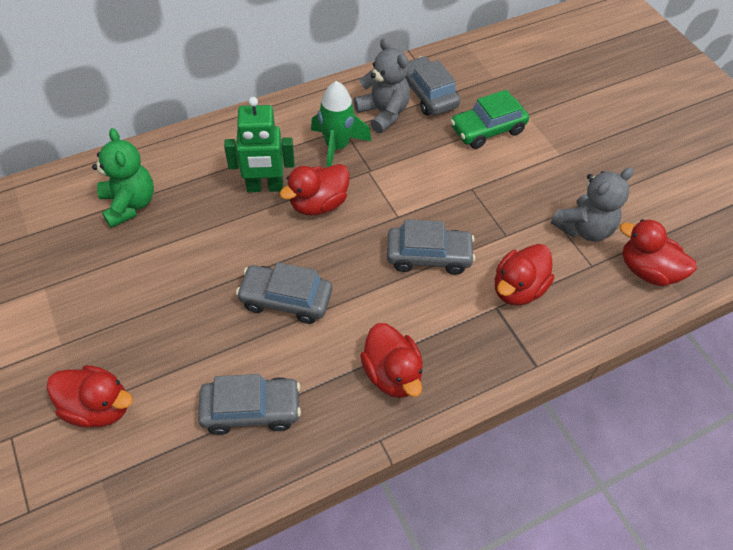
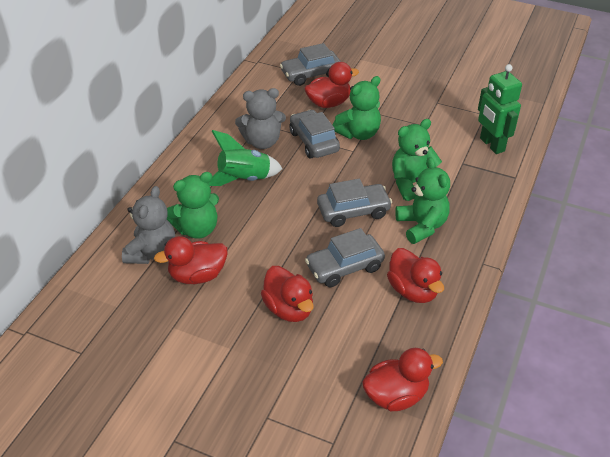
green car: [450,90,529,149] = 1 -> none = 0
green teddy bear: [92,128,154,228] = 1 -> [167,172,219,239] [332,76,381,140] [392,119,442,201] [395,157,450,244] = 4

